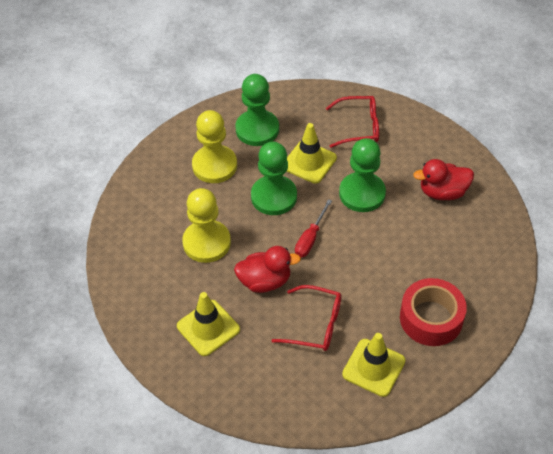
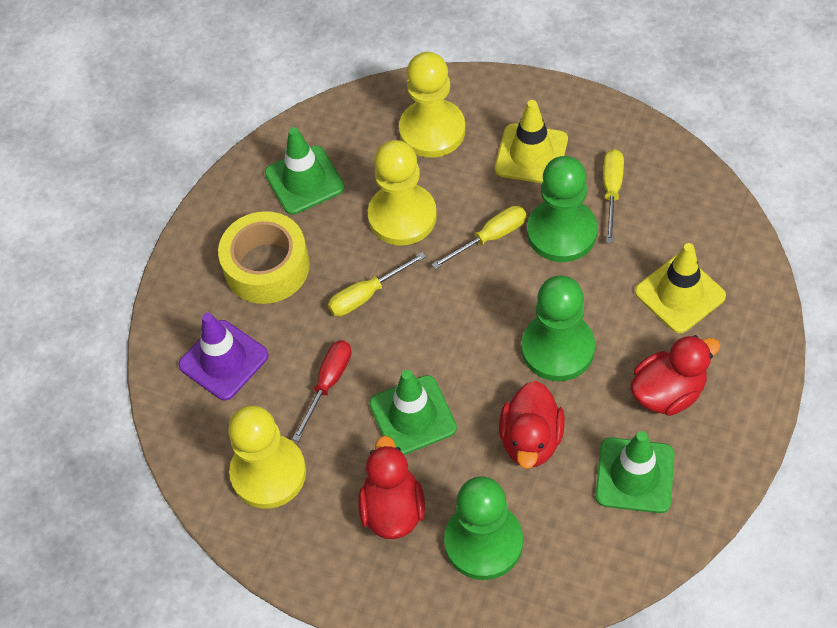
green traffic cone: none = 0 -> [265,127,345,215] [369,370,457,455] [595,431,675,513] = 3
purple traffic cone: none = 0 -> [178,313,269,401] = 1
red duck: [234,246,301,293] [413,159,474,200] = 2 -> [358,436,425,539] [499,381,565,469] [630,335,720,416] = 3
red glasses: [272,285,341,351] [326,96,379,148] = 2 -> none = 0
red tape: [400,278,467,346] = 1 -> none = 0
yellow pawn: [182,188,231,263] [192,110,237,183] = 2 -> [228,405,306,509] [368,140,437,246] [399,52,466,158] = 3
yellow screwdriver: none = 0 -> [328,252,426,316] [431,206,526,269] [603,149,624,243] = 3
yellow tape: none = 0 -> [218,211,310,304] = 1
yellow traffic cone: [177,292,240,356] [287,123,337,184] [342,333,405,397] = 3 -> [495,100,568,183] [635,243,726,333] = 2

